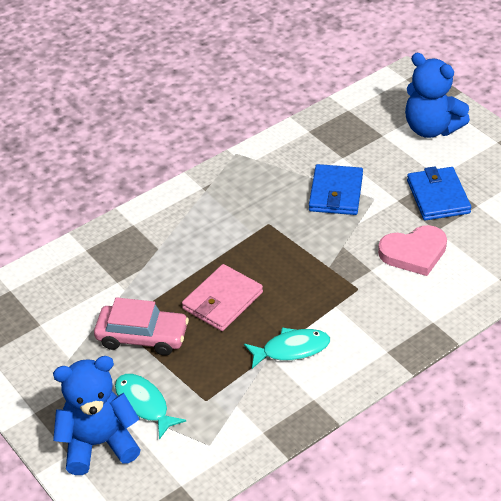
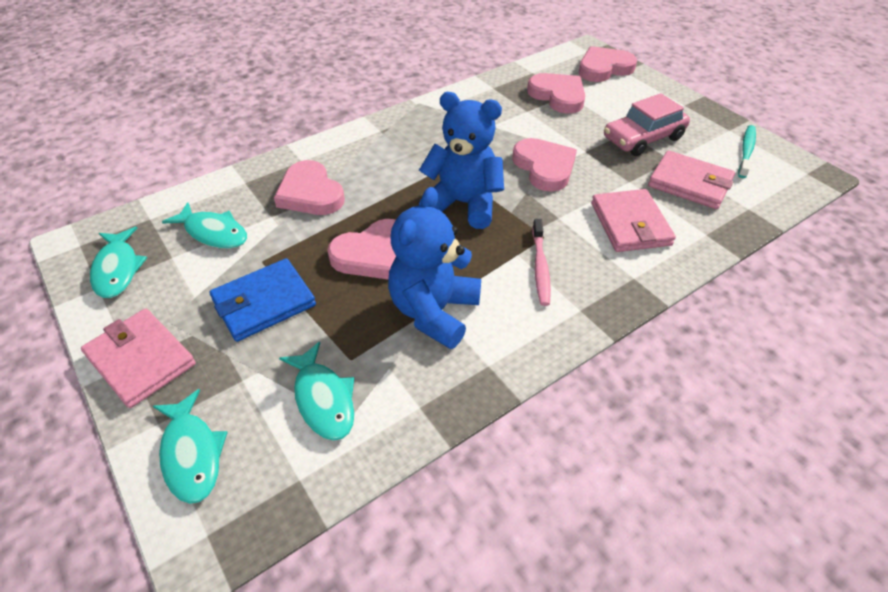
blue wallet: [309,164,363,215] [407,166,471,221] = 2 -> [210,258,316,342] = 1
pink heart: [378,225,447,276] = 1 -> [274,160,345,215] [327,219,396,279] [512,138,577,192] [527,73,585,114] [579,46,637,82] = 5
pink toothbrush: none = 0 -> [532,219,551,306] = 1
pink wallet: [182,264,263,331] = 1 -> [81,309,196,408] [591,189,676,252] [648,150,735,209] = 3
turquoise fish: [115,374,186,440] [244,327,330,369] = 2 -> [90,227,147,298] [153,389,228,504] [162,202,247,249] [279,342,355,441] = 4
turquoise toothbrush: none = 0 -> [738,125,756,178] = 1

